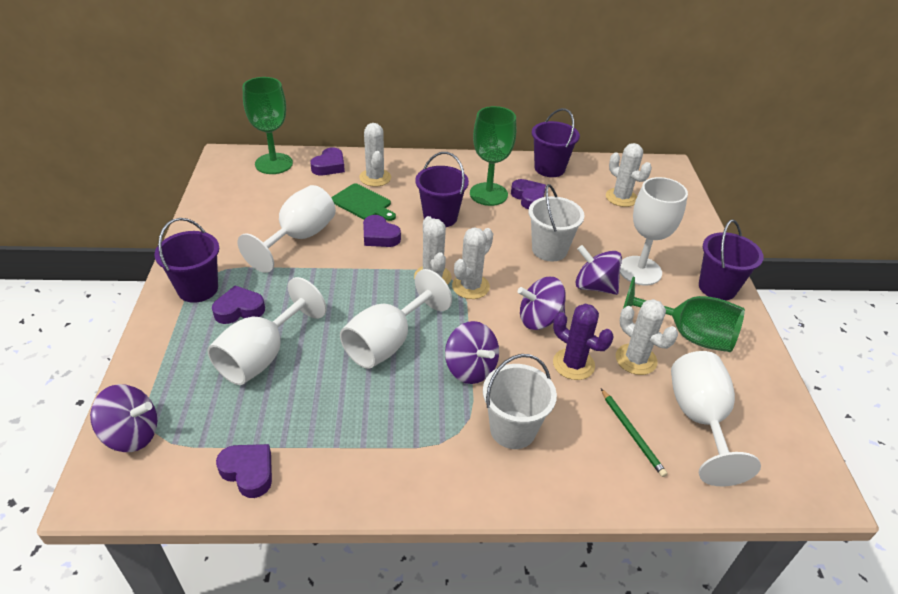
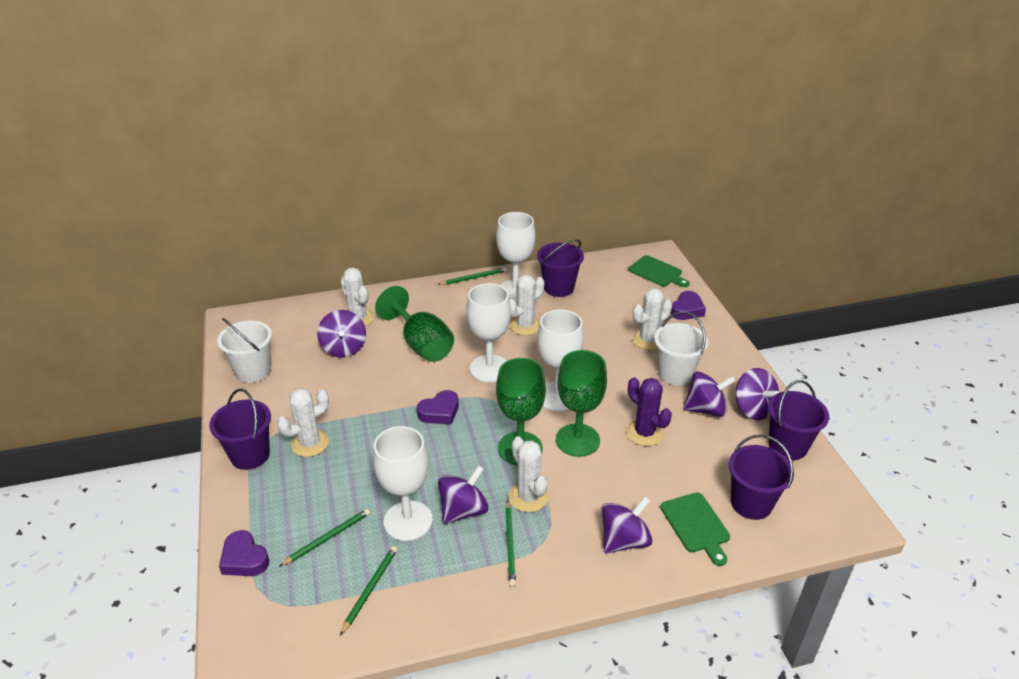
green cutting board: [331,183,396,221] = 1 -> [628,255,689,287] [660,492,730,566] = 2
green pencil: [601,389,667,477] = 1 -> [280,509,370,566] [340,546,397,635] [437,267,507,285] [505,500,516,586] = 4
purple heart: [212,286,265,324] [216,444,272,498] [310,147,345,175] [363,215,401,247] [511,179,546,209] = 5 -> [219,530,269,576] [417,390,459,425] [671,291,706,320] = 3
purple spinning top: [90,384,157,452] [445,321,499,384] [518,277,566,330] [575,245,622,295] = 4 -> [317,310,366,358] [438,465,489,524] [601,496,653,553] [683,371,736,417] [736,368,780,420] = 5
white goblet: [208,277,327,385] [238,185,336,273] [340,269,452,369] [620,177,688,285] [671,351,761,486] = 5 -> [373,426,433,541] [467,283,511,382] [496,212,535,301] [537,309,584,411] = 4

